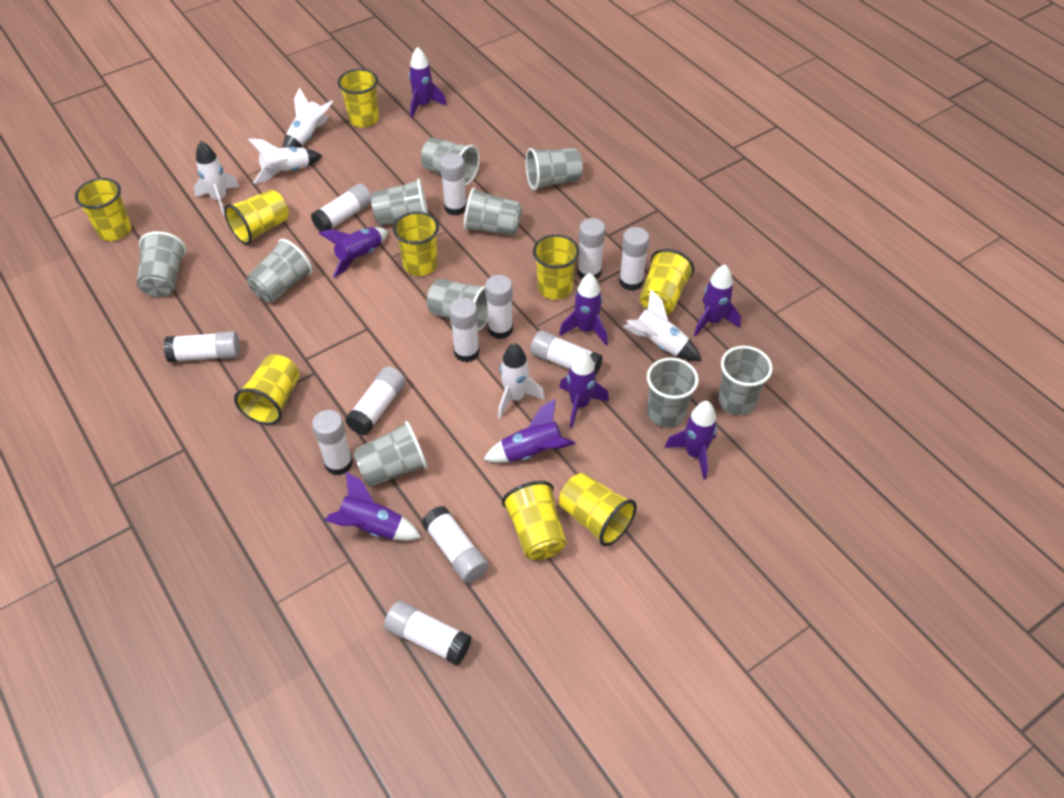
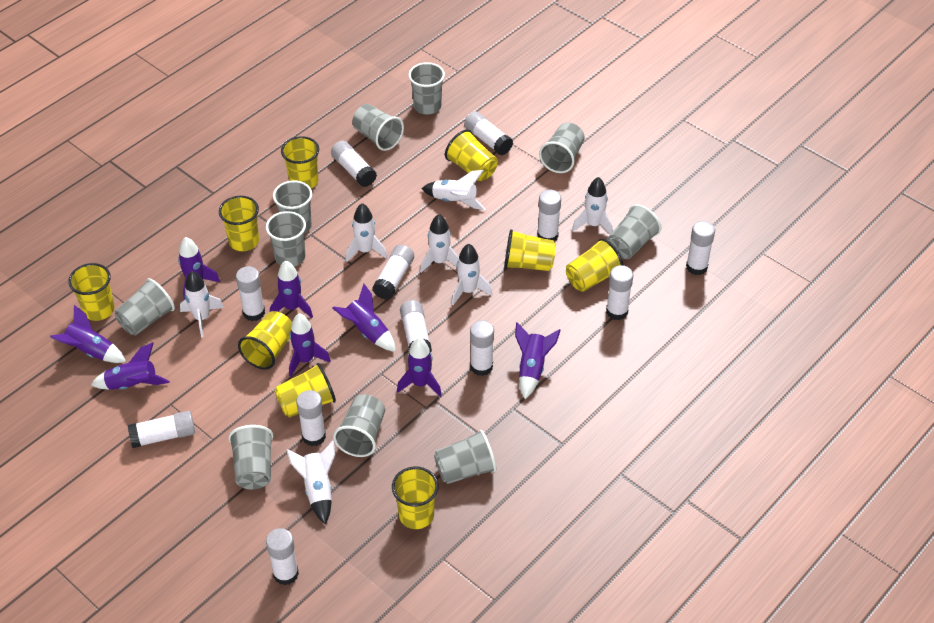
white rocket: [194,141,240,216] [248,138,322,184] [283,88,333,148] [498,343,545,418] [623,289,701,361] = 5 -> [180,271,224,337] [286,440,335,524] [346,203,387,262] [420,214,459,273] [422,170,485,210] [452,243,492,305] [572,177,613,234] = 7

